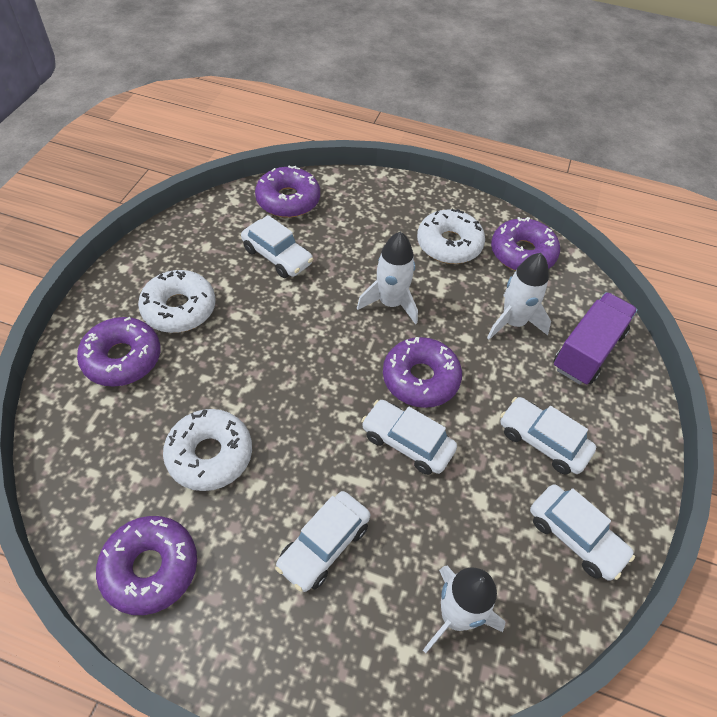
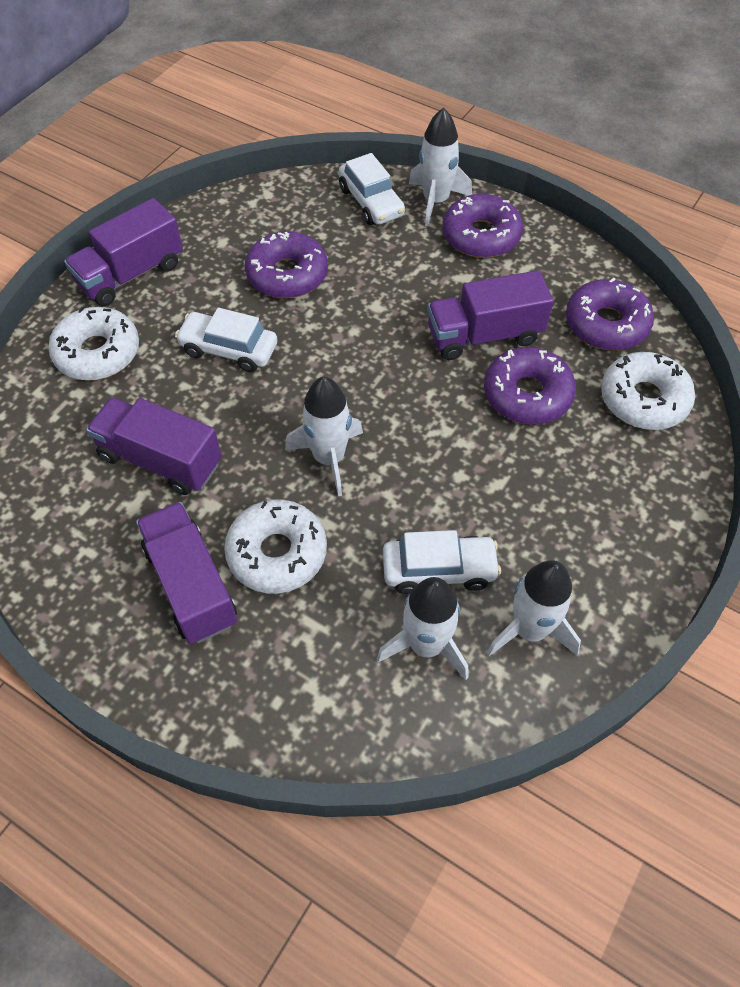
purple donut: [77,317,161,387] [96,516,197,615] [255,166,320,218] [383,337,462,408] [491,217,560,271] = 5 -> [245,231,328,299] [443,194,523,258] [484,347,576,425] [566,278,654,351] = 4
purple truck: [554,292,638,385] = 1 -> [64,198,183,306] [86,397,222,495] [136,502,237,644] [427,270,554,360] = 4
white car: [241,215,313,278] [275,491,370,592] [361,400,457,475] [500,397,596,474] [530,484,635,581] = 5 -> [175,308,277,372] [339,153,405,225] [383,530,501,594] = 3
white rocket: [357,232,418,324] [423,566,506,653] [487,253,551,340] = 3 -> [285,377,363,496] [377,577,469,680] [409,108,472,226] [487,560,581,656] = 4

